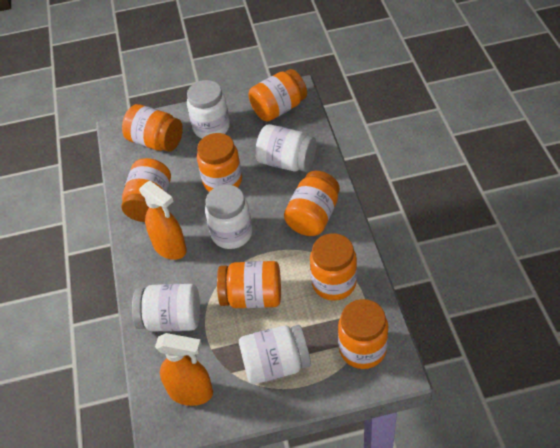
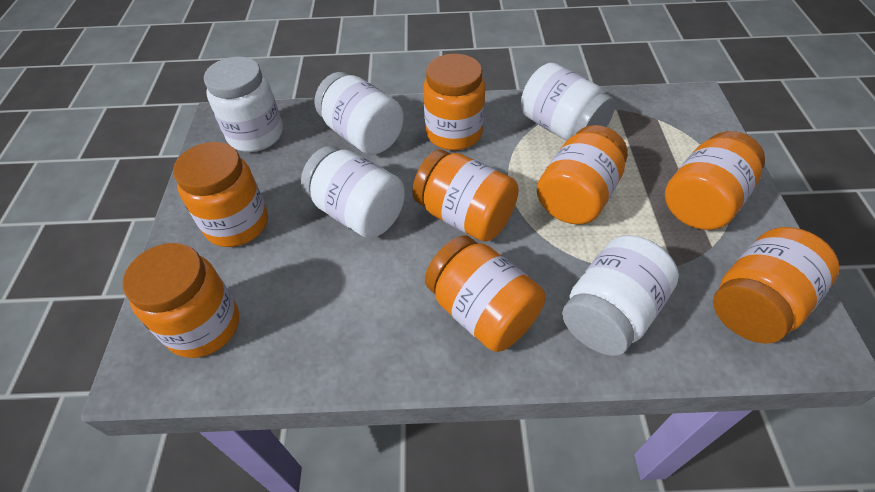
orange spray bottle: [139,181,187,260] [155,333,213,406] = 2 -> none = 0

